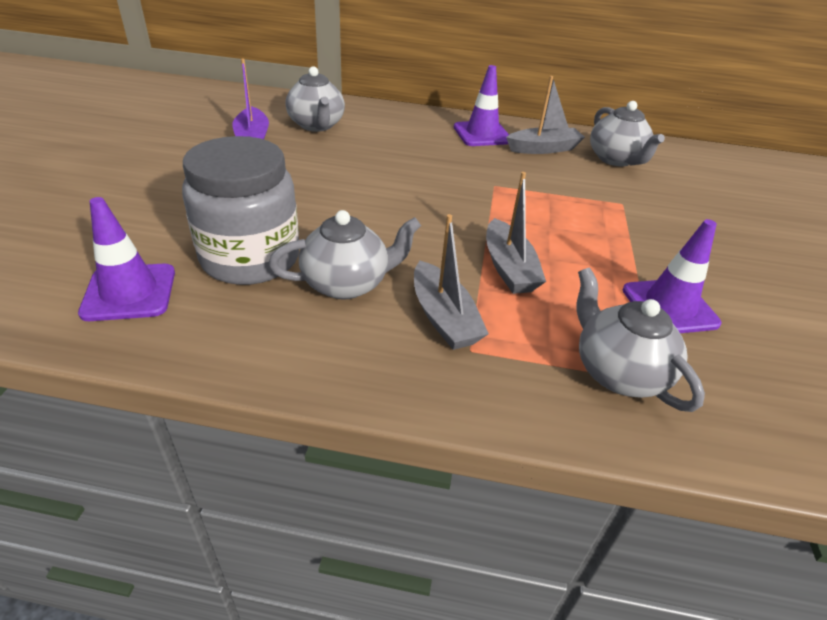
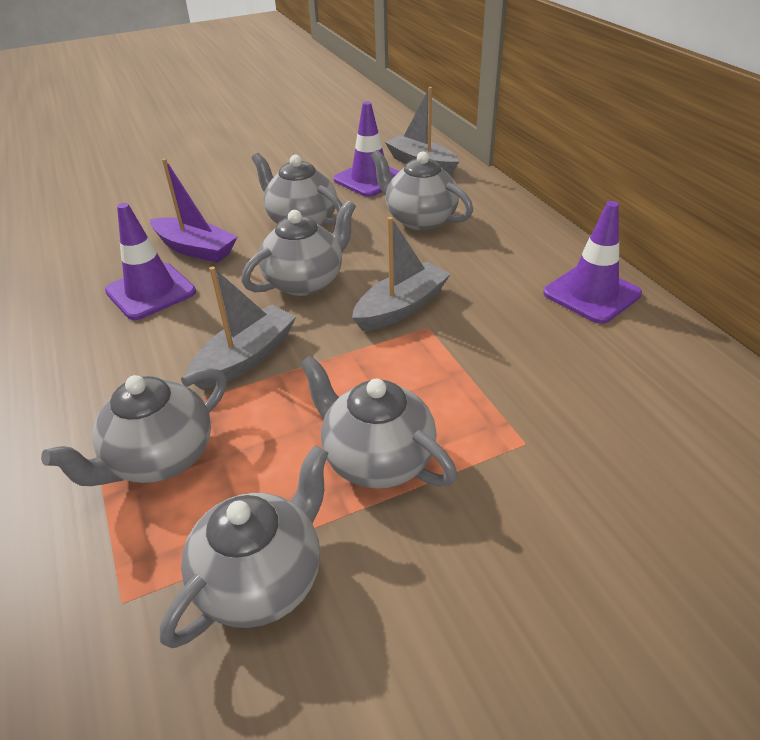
grey jar: [182,136,299,285] = 1 -> none = 0
grey teapot: [269,210,421,300] [286,66,345,132] [577,267,705,412] [590,101,665,166] = 4 -> [41,367,227,486] [160,445,329,648] [241,200,356,296] [252,153,343,226] [300,355,457,489] [371,150,473,230] = 6

